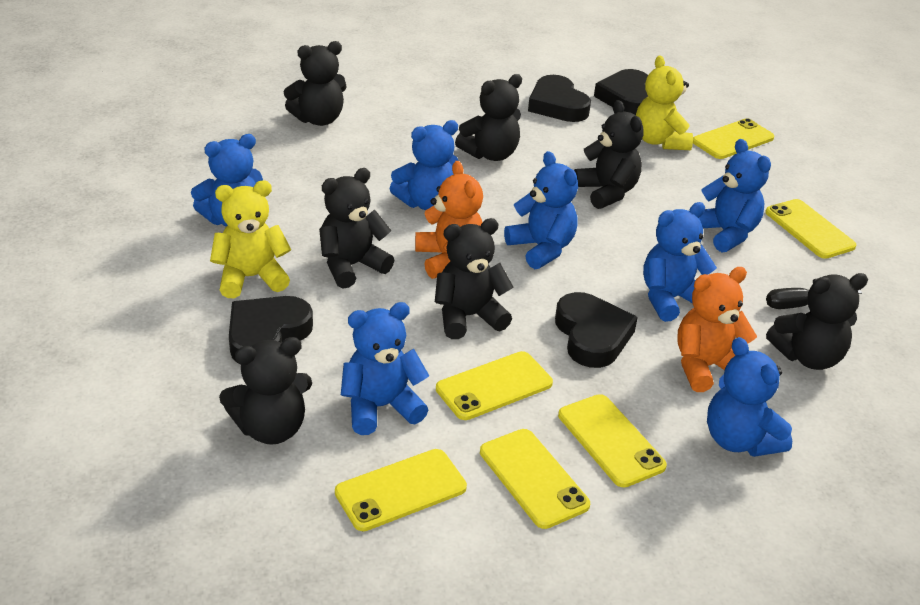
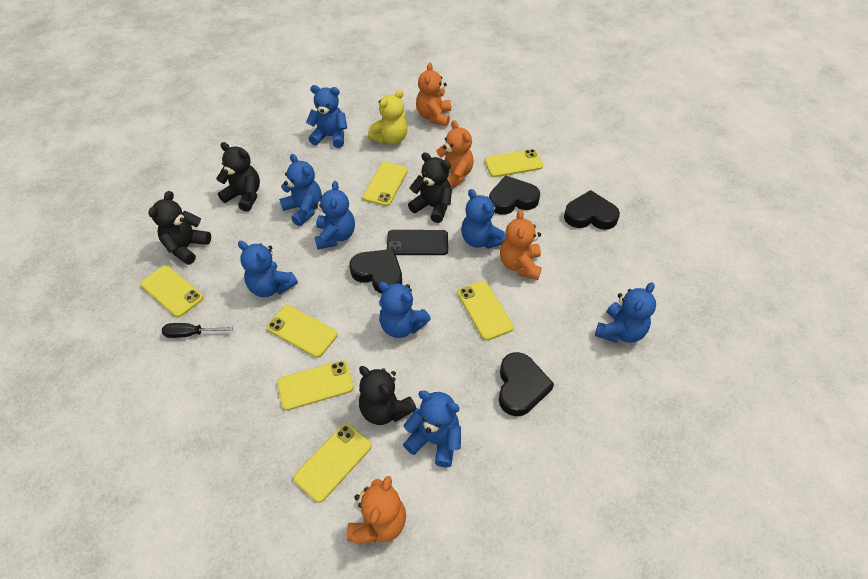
black phone: none = 0 -> [387,230,448,255] = 1
black teddy bear: [219,337,312,445] [284,41,347,126] [319,168,394,288] [435,218,514,339] [455,74,522,161] [574,100,643,209] [766,273,868,370] = 7 -> [148,191,211,265] [216,142,260,212] [359,366,416,425] [408,152,452,223] = 4
blue teddy bear: [191,134,263,226] [341,302,429,435] [389,120,458,210] [504,151,578,269] [643,202,717,322] [699,139,771,252] [707,337,792,457] = 7 -> [238,241,298,297] [279,154,322,226] [306,85,347,148] [315,181,355,249] [378,282,431,338] [403,390,461,468] [461,189,506,249] [595,282,656,343] = 8
orange teddy bear: [415,161,483,279] [677,267,757,392] = 2 -> [347,476,406,545] [416,63,451,126] [436,120,474,189] [500,209,542,280] = 4
yellow phone: [335,449,467,531] [436,351,553,420] [480,429,590,529] [558,394,667,488] [693,118,774,159] [765,199,856,259] = 6 -> [140,265,204,317] [267,305,338,358] [277,360,354,410] [293,424,372,502] [363,162,408,206] [458,281,514,340] [485,149,543,177] = 7
yellow teddy bear: [210,181,291,298] [636,55,693,150] = 2 -> [368,90,408,145] = 1

